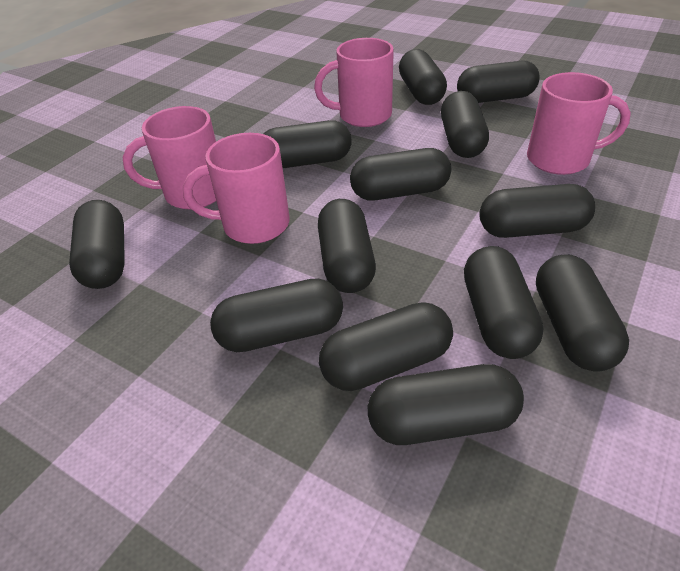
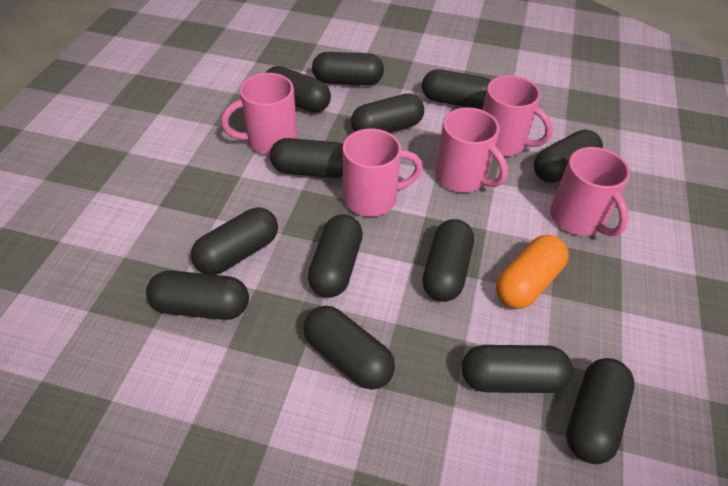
orange capsule: none = 0 -> [496,235,569,309] = 1
pink mug: [123,106,216,209] [183,133,290,244] [314,38,394,127] [527,72,631,175] = 4 -> [221,73,297,155] [343,129,423,217] [435,107,508,193] [482,75,553,157] [550,147,630,237] = 5

